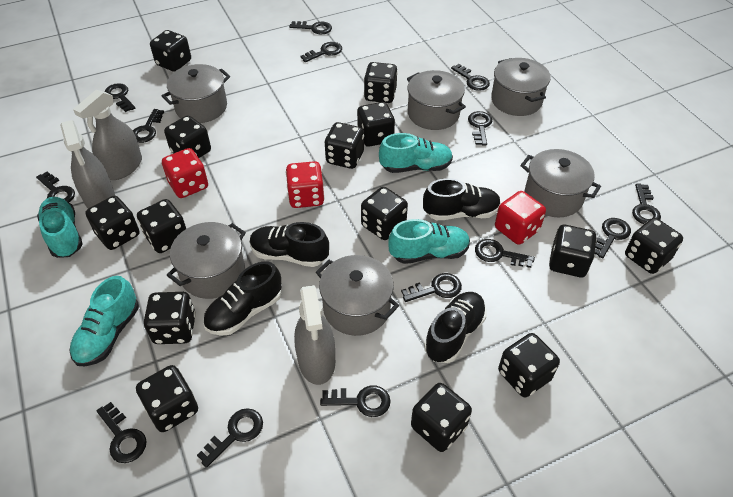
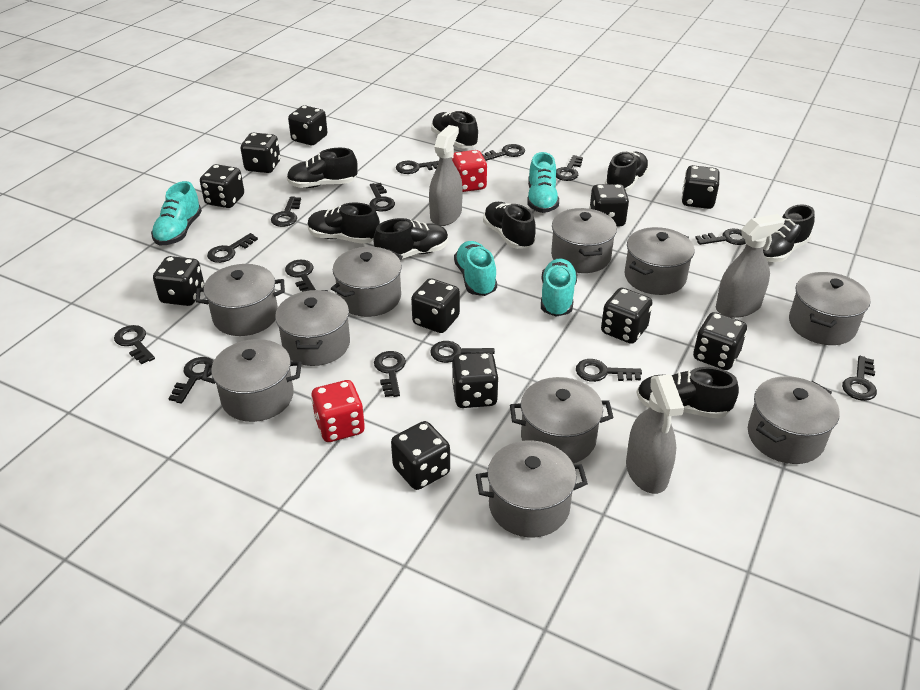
black dice: [85,196,140,250] [136,365,198,432] [137,199,186,253] [144,292,196,344] [150,30,191,72] [164,115,211,158] [325,122,364,169] [357,102,395,147] [361,187,408,240] [364,62,398,103] [411,383,472,452] [498,333,560,398] [549,225,597,277] [625,218,683,274] = 14 -> [153,256,204,306] [200,164,244,208] [241,132,280,173] [288,105,328,145] [391,421,450,490] [411,278,460,333] [452,352,499,408] [589,184,629,226] [601,288,652,344] [682,165,720,209] [693,312,747,370] = 11
black shoe: [203,261,281,336] [250,222,329,267] [423,178,501,220] [424,292,487,363] = 4 -> [287,148,358,188] [308,203,380,244] [373,218,448,259] [431,111,478,149] [483,202,536,249] [605,152,650,192] [636,367,739,419] [763,204,815,262] = 8
grey pot: [161,64,230,123] [167,222,246,299] [316,255,399,336] [407,70,466,130] [491,58,551,116] [520,149,601,217] = 6 -> [196,264,285,336] [202,339,302,422] [275,290,350,366] [331,247,403,317] [476,440,588,537] [510,377,614,463] [551,208,617,273] [624,227,695,295] [748,376,840,464] [789,272,871,345] = 10
red dice: [162,148,208,198] [286,161,325,208] [495,191,546,245] = 3 -> [311,380,365,442] [452,150,487,192] = 2

